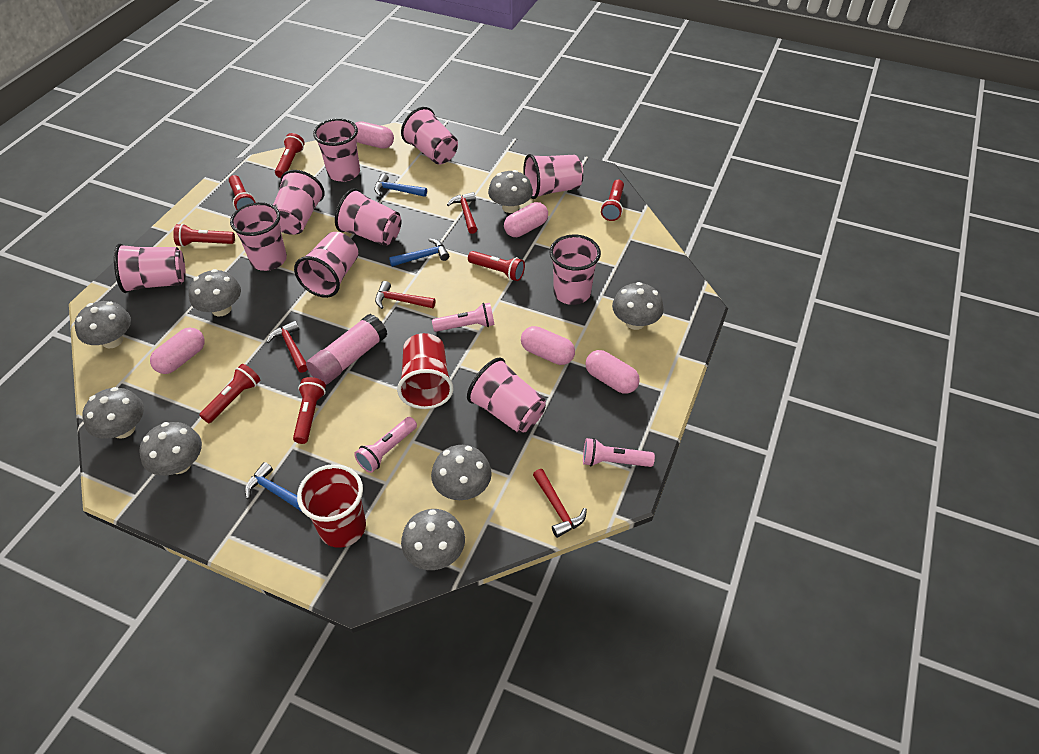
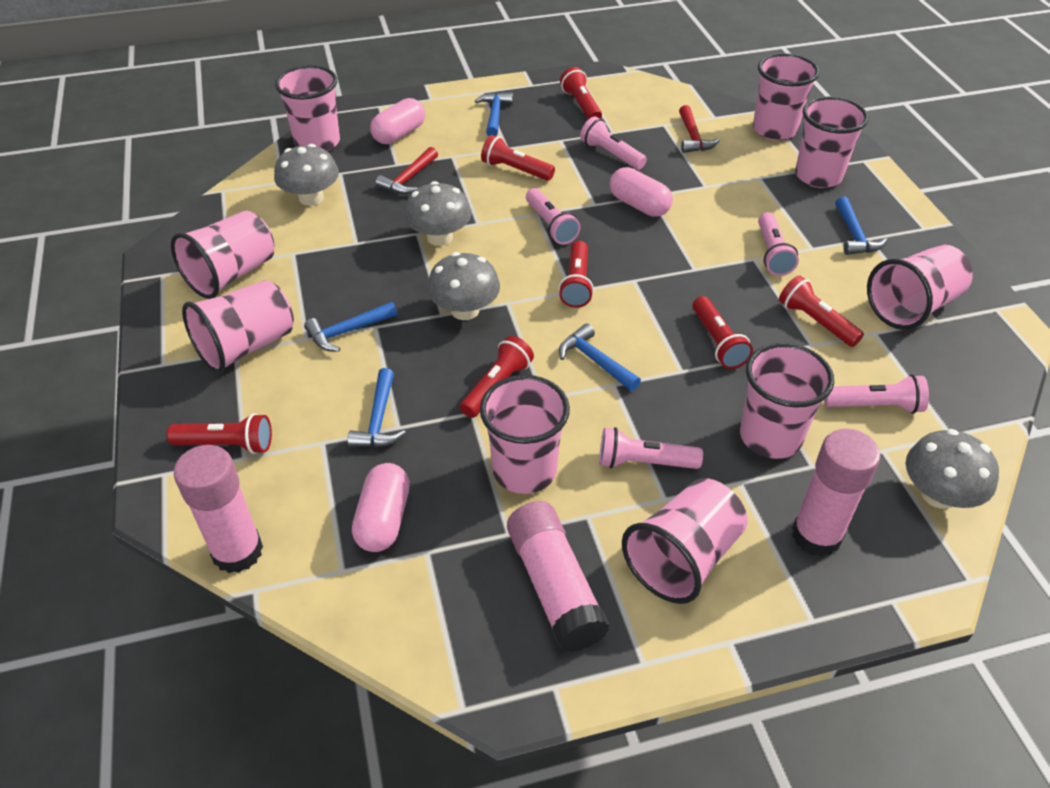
blue hammer: [245,462,302,512] [374,173,427,197] [389,238,449,267] = 3 -> [304,302,398,352] [348,368,406,447] [475,92,513,136] [559,323,641,391] [835,197,887,255] = 5
grey mushroom: [75,301,131,348] [82,387,144,439] [139,422,202,476] [189,269,241,316] [401,509,465,570] [431,445,492,500] [488,170,533,213] [612,282,664,330] = 8 -> [274,144,339,206] [404,181,471,246] [427,252,500,320] [906,429,999,509] = 4
pink capsule: [150,327,205,374] [355,121,394,149] [504,202,548,237] [521,326,575,365] [585,350,640,394] = 5 -> [352,463,410,552] [370,98,425,144] [610,167,673,217] = 3
pink cup: [114,244,186,293] [230,202,287,271] [273,170,325,235] [294,232,358,298] [313,119,360,182] [335,188,401,246] [401,107,458,164] [467,358,546,433] [523,154,583,199] [550,234,601,305] = 10 -> [171,211,274,299] [182,280,294,374] [275,65,340,151] [480,375,570,494] [622,478,748,604] [740,343,834,459] [753,53,820,140] [795,96,869,188] [867,245,973,330] = 9
pink flashlight: [354,417,417,473] [432,303,494,332] [583,438,655,467] = 3 -> [526,188,581,245] [580,117,647,170] [599,427,703,469] [758,212,799,276] [824,375,929,414] = 5
pink glue stick: [306,314,388,385] = 1 -> [174,445,263,573] [507,501,609,652] [792,429,880,557] = 3
red cup: [297,464,366,548] [397,333,454,409] = 2 -> none = 0
red hammer: [267,321,308,373] [375,281,435,309] [447,192,477,234] [533,469,587,538] = 4 -> [375,147,438,194] [679,105,720,153] = 2

